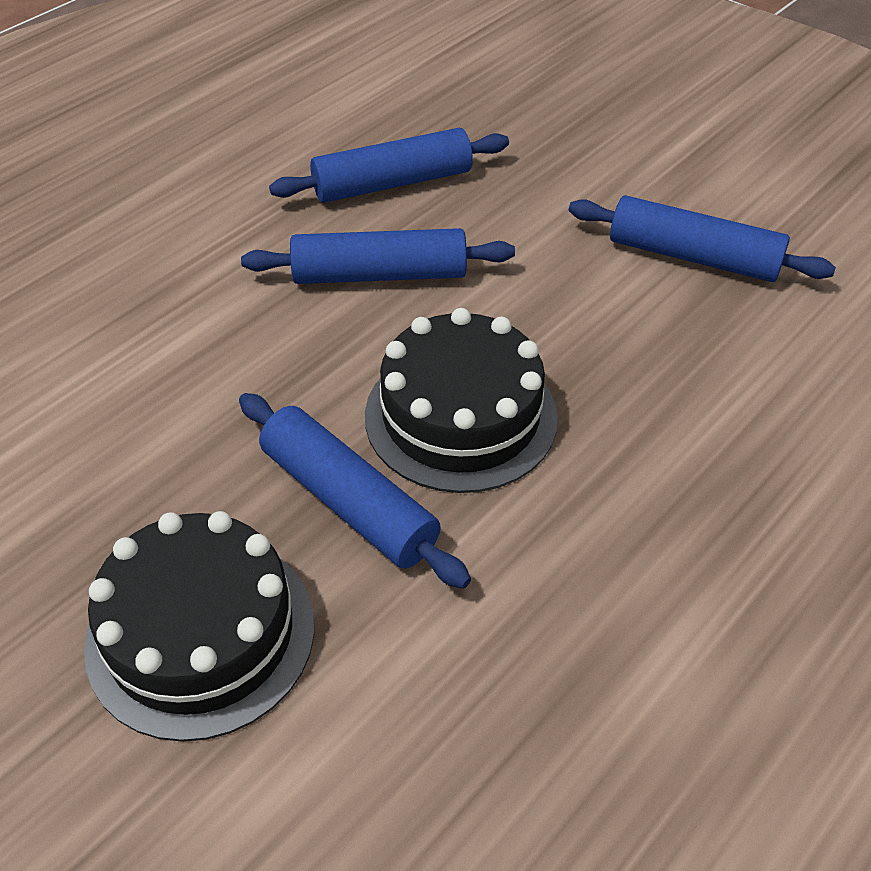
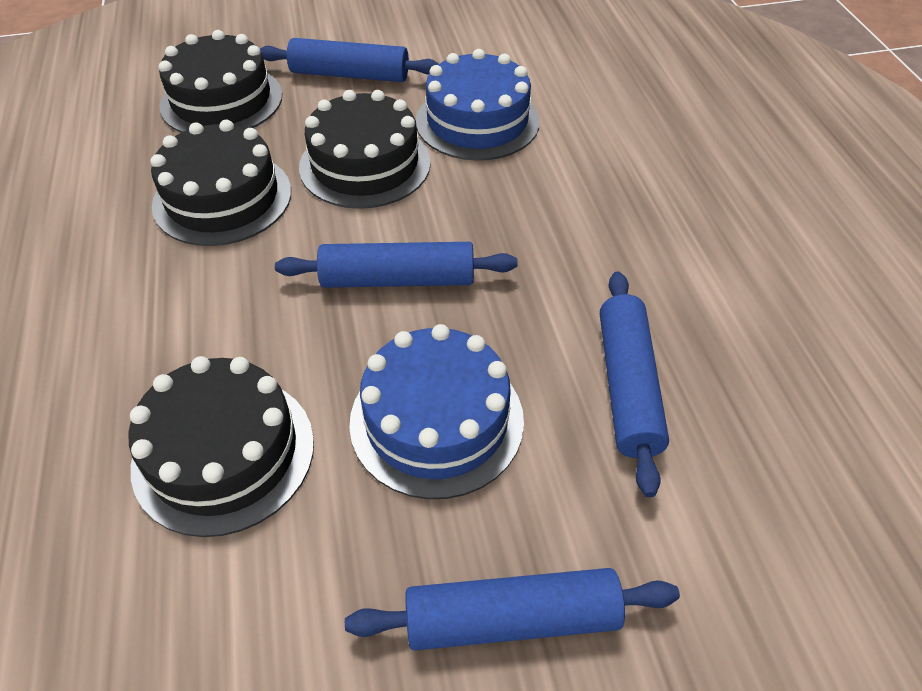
black cake: [84,511,314,742] [365,308,558,493] = 2 -> [129,356,314,537] [150,120,291,246] [159,30,282,133] [299,90,431,209] = 4
blue cake: none = 0 -> [349,324,524,499] [416,49,540,161] = 2

